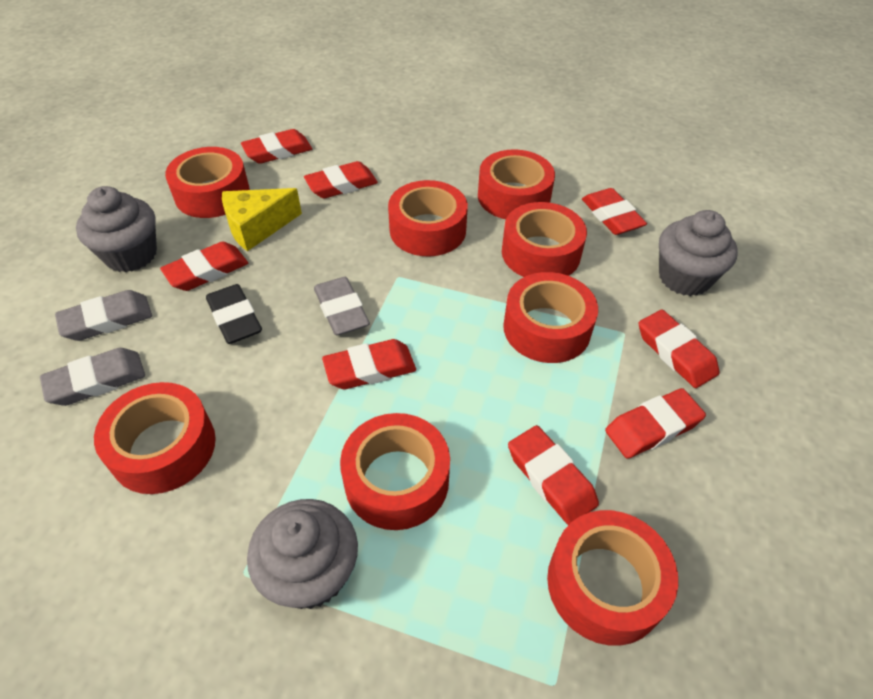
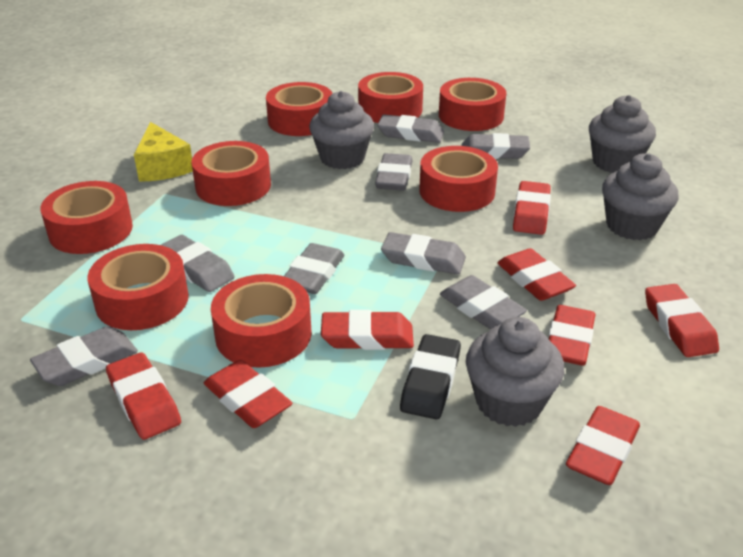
grey cupcake: [76,186,157,272] [247,499,358,609] [659,210,738,296] = 3 -> [309,91,374,169] [466,317,564,427] [589,95,656,173] [602,153,679,240] = 4
grey eraser: [40,348,145,406] [55,290,152,341] [314,277,370,335] = 3 -> [30,326,138,386] [161,235,235,292] [284,243,345,294] [375,153,412,191] [378,115,444,143] [381,232,466,274] [440,275,527,329] [461,133,530,159] = 8

